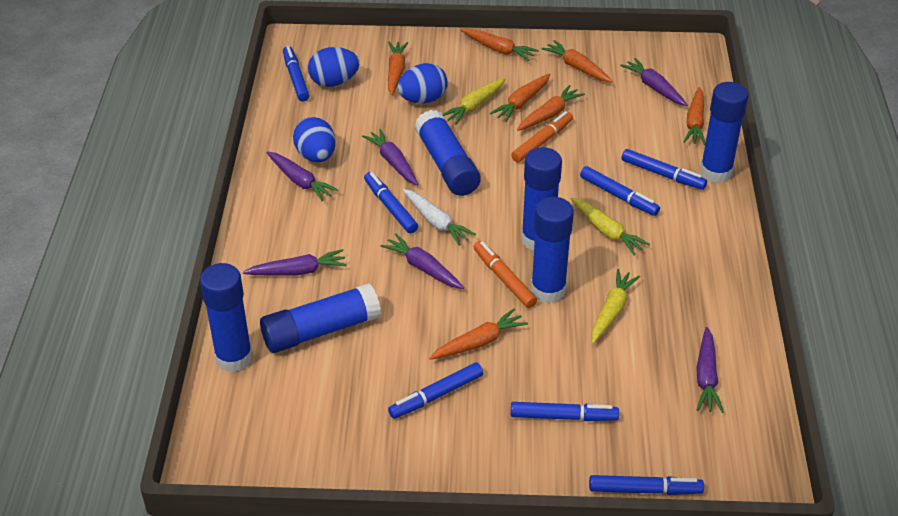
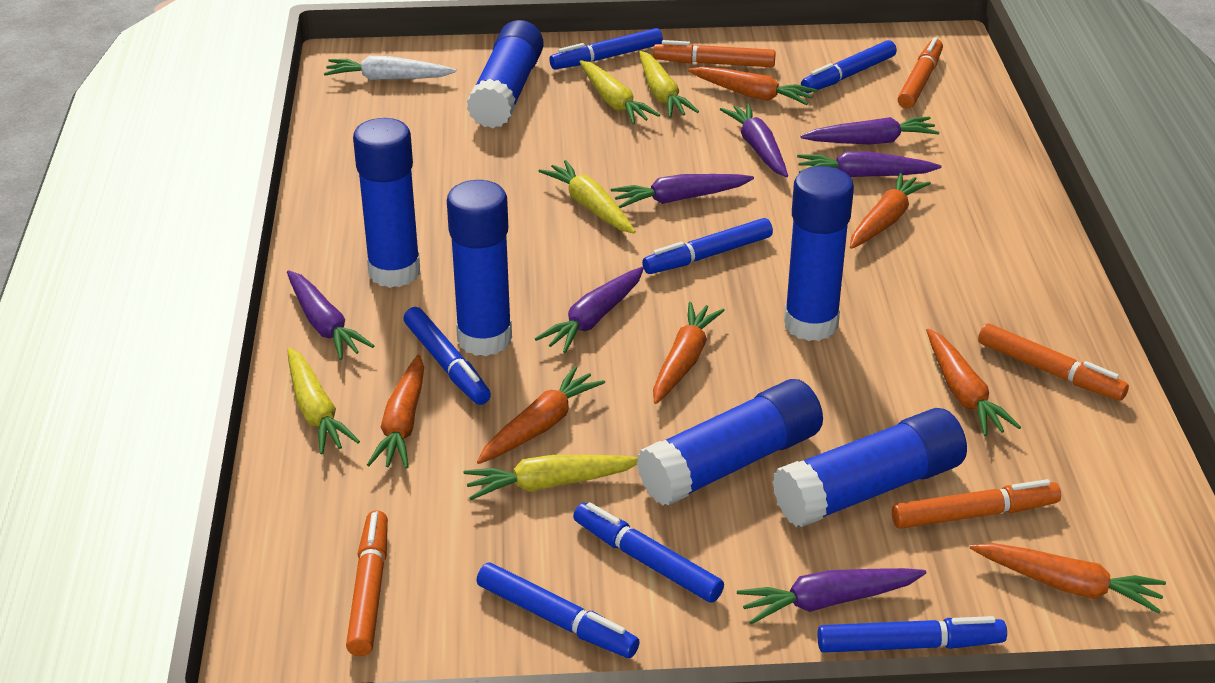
blue egg: [293,117,336,162] [308,47,359,87] [397,63,448,104] = 3 -> none = 0
orange marker: [474,241,537,308] [511,111,573,163] = 2 -> [346,510,388,656] [653,40,776,67] [892,479,1061,529] [898,37,943,108] [978,323,1129,401] = 5
purple carrot: [243,249,347,276] [266,151,338,201] [362,129,419,186] [380,234,464,289] [620,58,688,106] [696,327,724,413] = 6 -> [287,270,374,360] [535,267,644,353] [611,174,754,208] [720,103,788,177] [737,568,926,624] [797,151,941,177] [800,116,939,145] = 7
yellow carrot: [442,78,506,125] [571,198,650,256] [592,269,640,344] = 3 -> [287,348,360,454] [464,455,638,500] [539,160,636,233] [580,60,660,124] [639,51,699,118] = 5

